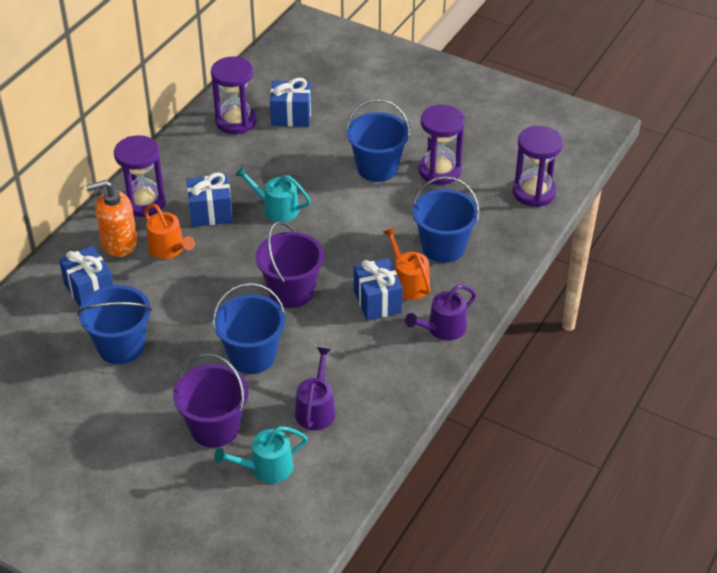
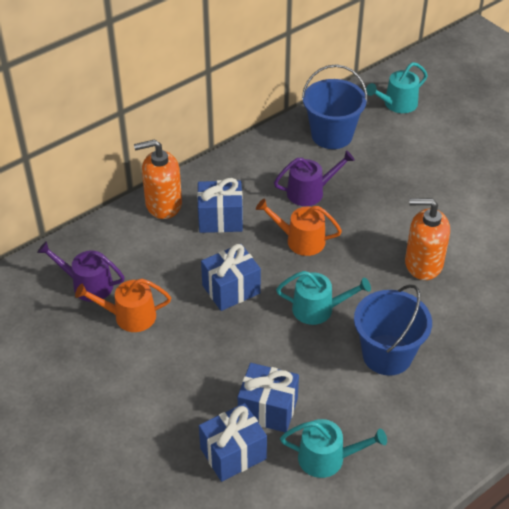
blue bucket: [77,285,152,364] [213,283,285,374] [346,99,410,182] [413,176,480,263] = 4 -> [302,64,368,149] [354,284,432,376] = 2
orange soap dispenser: [86,180,137,257] = 1 -> [134,139,182,219] [405,198,450,280] = 2
purple bucket: [173,354,249,448] [256,221,324,308] = 2 -> none = 0
purple hourglass: [114,135,166,217] [211,56,257,134] [419,105,465,185] [513,126,563,207] = 4 -> none = 0
turquoise watering can: [214,426,308,483] [235,166,311,222] = 2 -> [276,271,371,325] [280,419,387,478] [366,62,428,113] = 3

